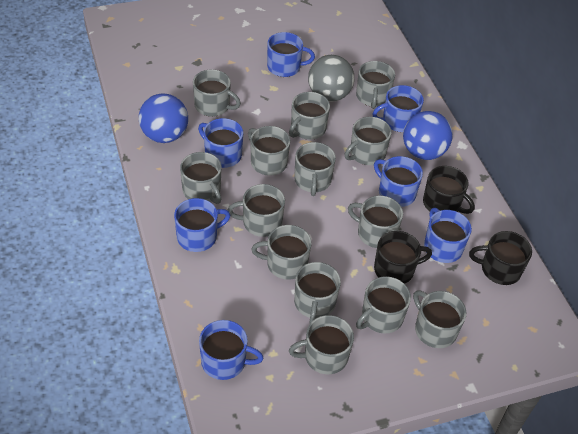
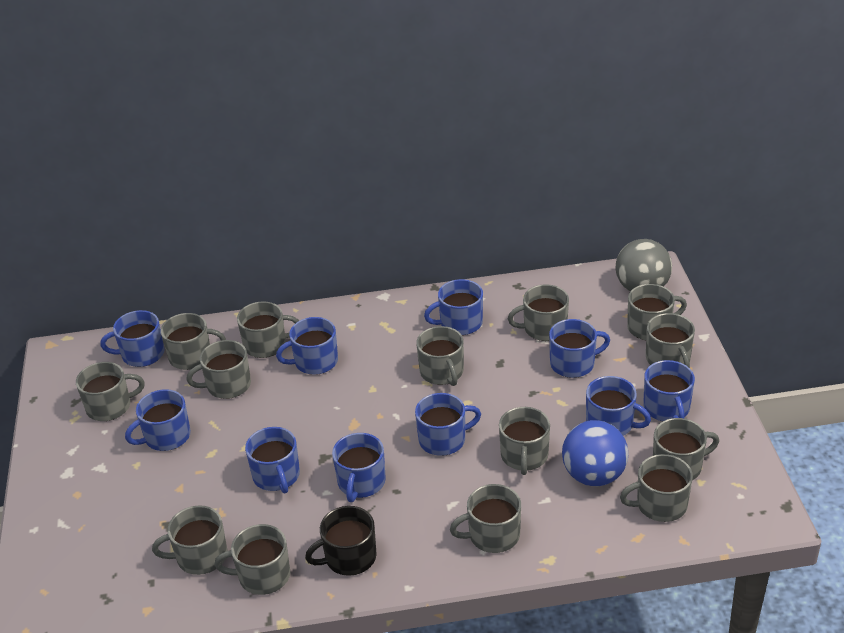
black mug: [374,231,432,284] [423,166,475,214] [469,231,532,285] = 3 -> [305,506,377,576] = 1
blue ball: [139,93,188,143] [403,111,453,160] = 2 -> [562,420,629,486] = 1
blue mug: [174,198,231,252] [198,118,243,168] [199,320,264,380] [267,32,315,77] [372,85,424,132] [374,156,423,207] [424,208,472,263] = 7 -> [100,310,164,367] [125,389,191,451] [245,427,300,494] [276,317,338,375] [332,433,386,502] [415,393,481,456] [424,279,483,335] [549,319,610,378] [586,376,651,436] [643,360,695,421] = 10

